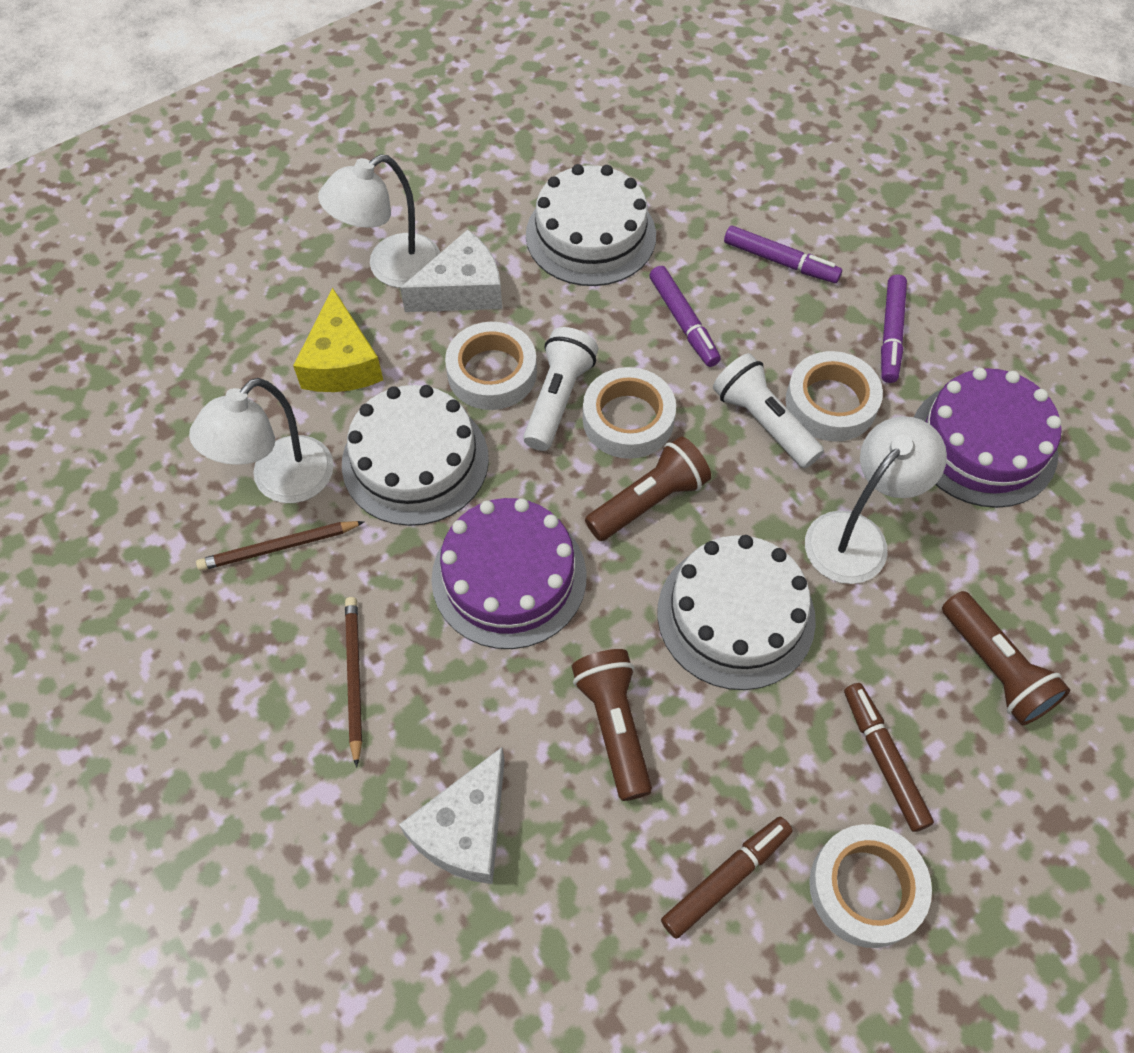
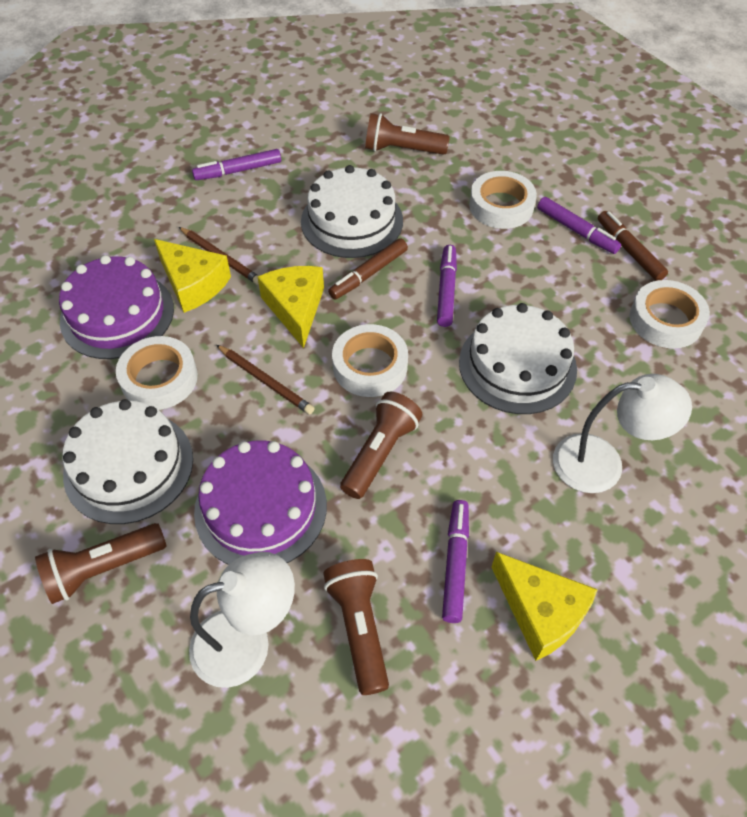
brown flashlight: [572,649,652,801] [585,436,711,541] [942,591,1070,725] = 3 -> [35,523,167,604] [323,559,389,695] [340,392,423,499] [365,113,450,155] = 4
purple marker: [649,266,721,367] [724,226,842,283] [881,275,907,383] = 3 -> [192,149,281,180] [437,245,457,327] [442,500,469,623] [537,197,621,254] = 4
white cheese: [399,747,505,884] [400,230,502,312] = 2 -> none = 0
white flashlight: [523,327,598,451] [713,353,824,468] = 2 -> none = 0
white lamp: [189,378,334,503] [318,154,440,288] [805,416,947,584] = 3 -> [189,552,295,688] [553,374,692,493] = 2
yellow cheese: [293,288,383,392] = 1 -> [154,239,231,313] [258,266,324,348] [492,552,598,661] = 3

